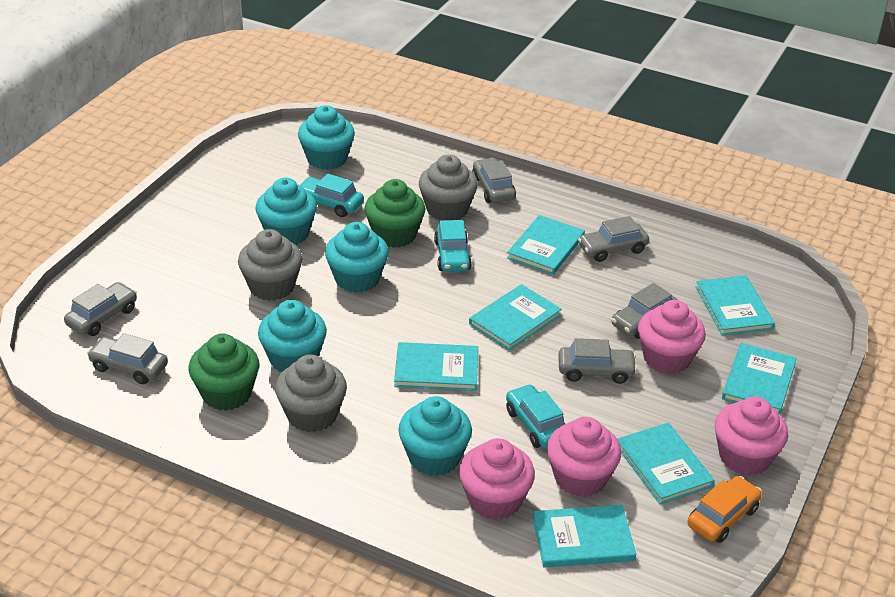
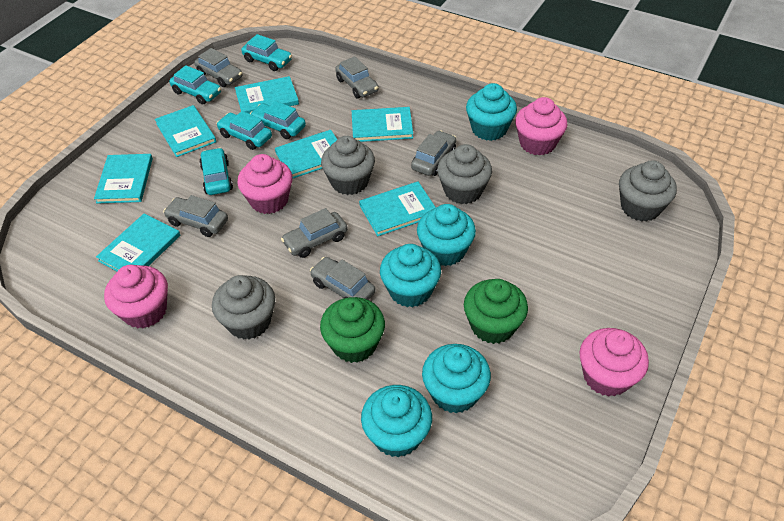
grey cupcake: [238,229,303,301] [275,354,347,432] [419,154,478,220] = 3 -> [212,275,275,340] [321,136,375,195] [437,144,492,204] [619,160,677,222] = 4
orange car: [687,476,762,543] = 1 -> none = 0
turquoise car: [300,173,364,217] [434,220,472,272] [506,384,565,448] = 3 -> [169,65,221,105] [199,148,233,195] [216,111,272,150] [241,34,292,71] [250,101,306,139] = 5

